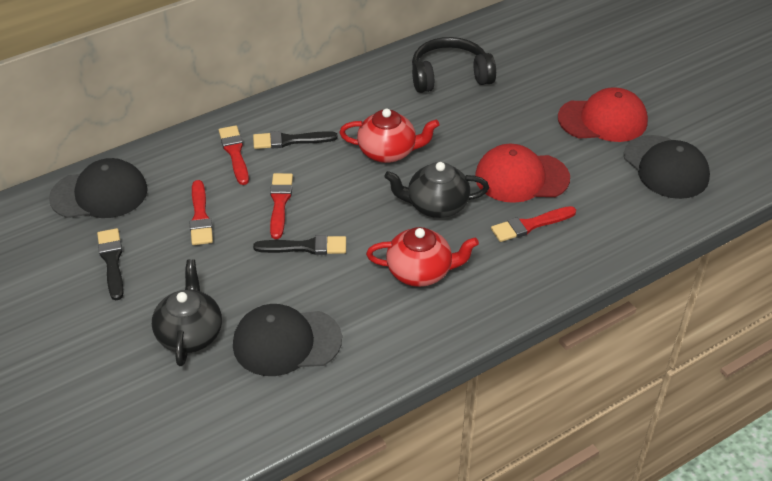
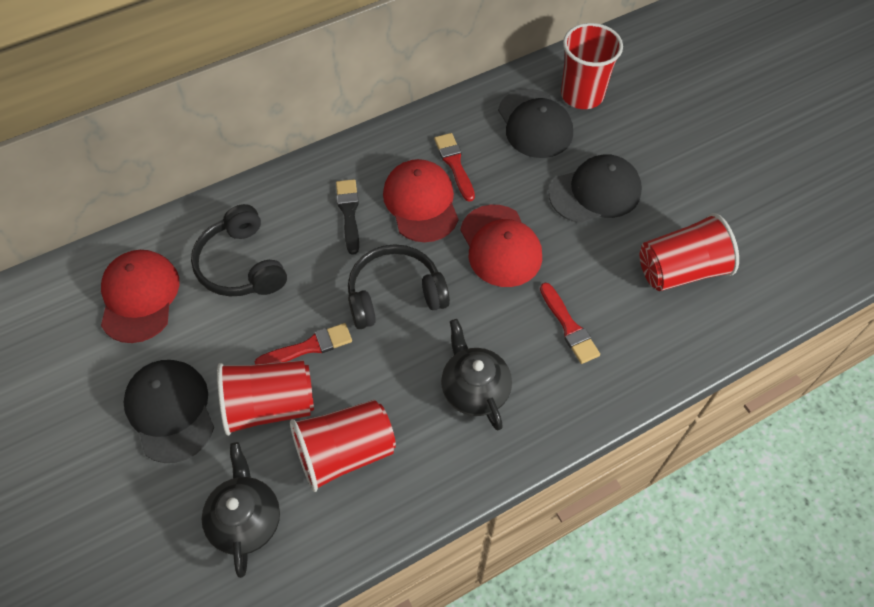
black brush: [97,228,123,301] [253,131,338,149] [253,235,346,255] = 3 -> [336,179,359,255] = 1
black headphones: [412,37,496,93] = 1 -> [191,204,287,296] [348,244,450,329] = 2
red brush: [189,180,213,245] [219,125,249,185] [270,173,293,239] [491,206,576,242] = 4 -> [255,323,352,365] [434,133,475,202] [540,283,600,364] = 3
red cap: [475,144,570,203] [558,87,648,142] = 2 -> [101,250,180,343] [383,159,458,242] [460,205,542,287] = 3
red cup: none = 0 -> [217,360,314,436] [290,400,396,492] [561,23,623,109] [640,213,739,291] = 4
red teapot: [339,109,439,163] [366,227,479,287] = 2 -> none = 0

